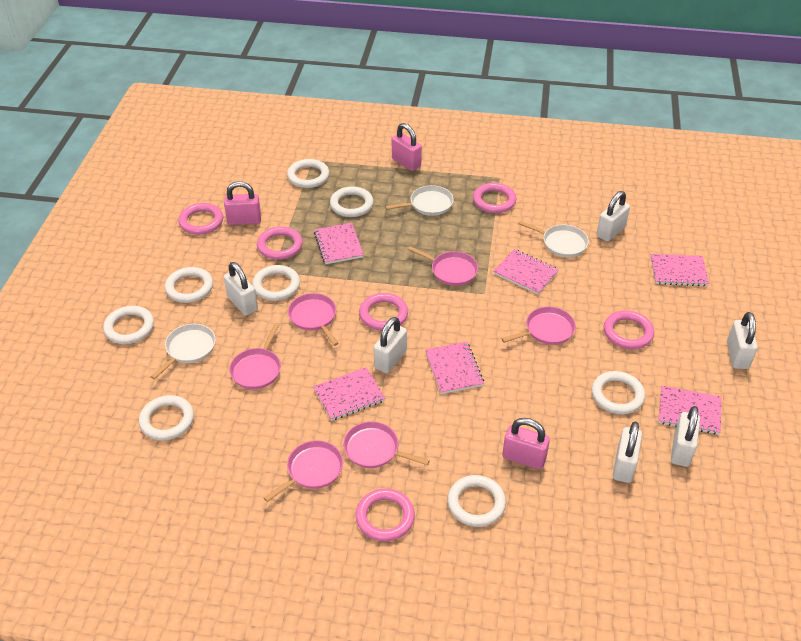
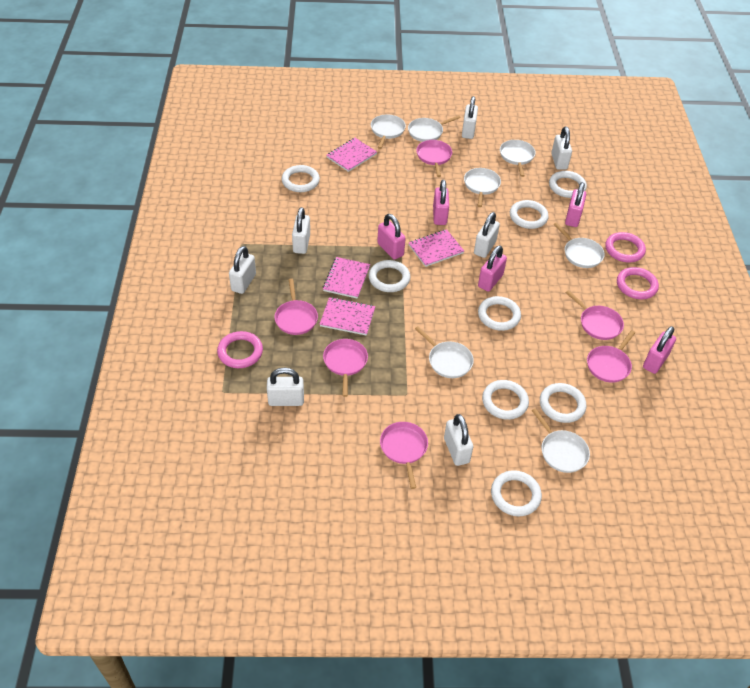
pink notebook: [313,367,385,421] [314,223,364,264] [425,342,484,394] [494,249,559,295] [651,254,709,286] [658,386,722,435] = 6 -> [320,297,375,336] [323,257,370,299] [326,138,377,172] [409,229,464,267] = 4
pink padlock: [224,181,261,225] [392,123,422,171] [502,418,550,469] = 3 -> [377,214,406,260] [433,180,449,225] [478,246,507,291] [565,182,586,227] [643,326,676,374] = 5
pink ring: [178,203,223,235] [257,226,303,260] [355,488,415,542] [359,293,408,331] [473,183,516,213] [604,310,654,349] = 6 -> [217,331,263,368] [605,232,646,262] [617,267,659,299] = 3
white padlock: [224,262,258,315] [374,317,407,373] [597,191,630,241] [613,422,642,483] [671,406,700,467] [727,312,758,369] = 6 -> [229,246,256,294] [267,368,304,406] [292,207,310,254] [444,414,473,466] [462,96,478,139] [474,212,500,258] [551,126,572,170] = 7
white pan: [151,324,216,379] [385,185,454,216] [518,221,589,257] = 3 -> [371,114,406,149] [408,115,461,142] [415,326,474,378] [464,168,501,207] [500,140,536,177] [532,408,590,473] [554,222,605,268] = 7

